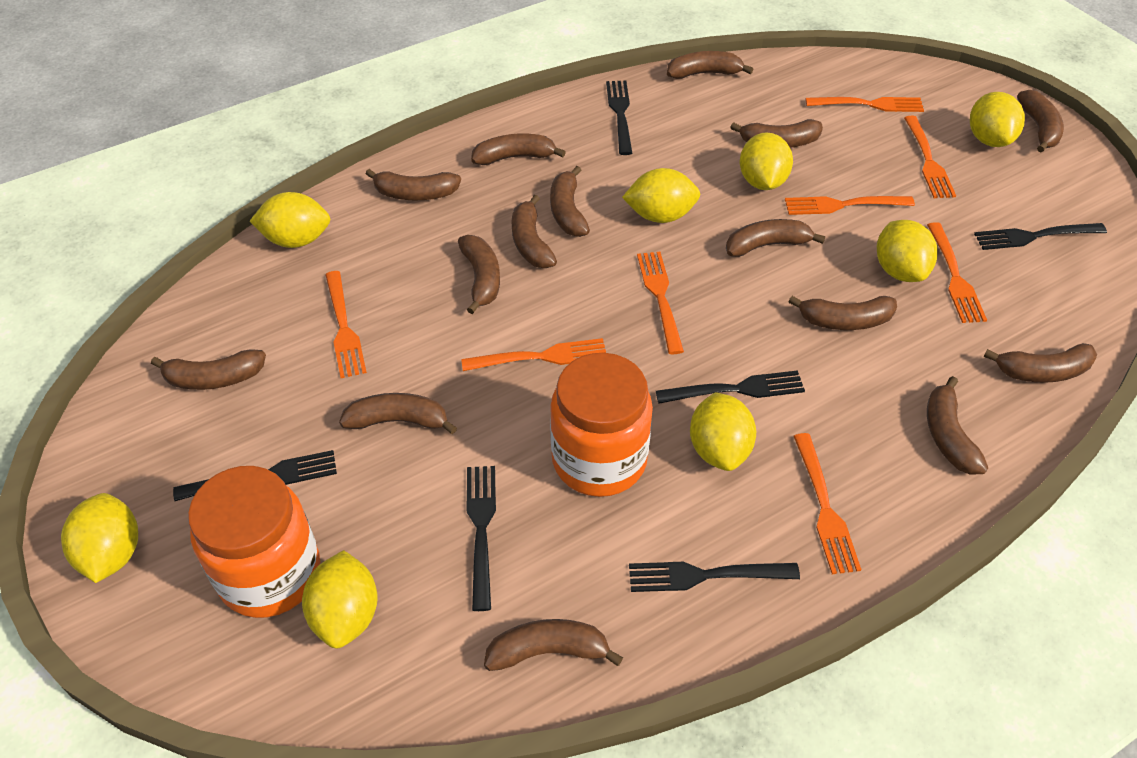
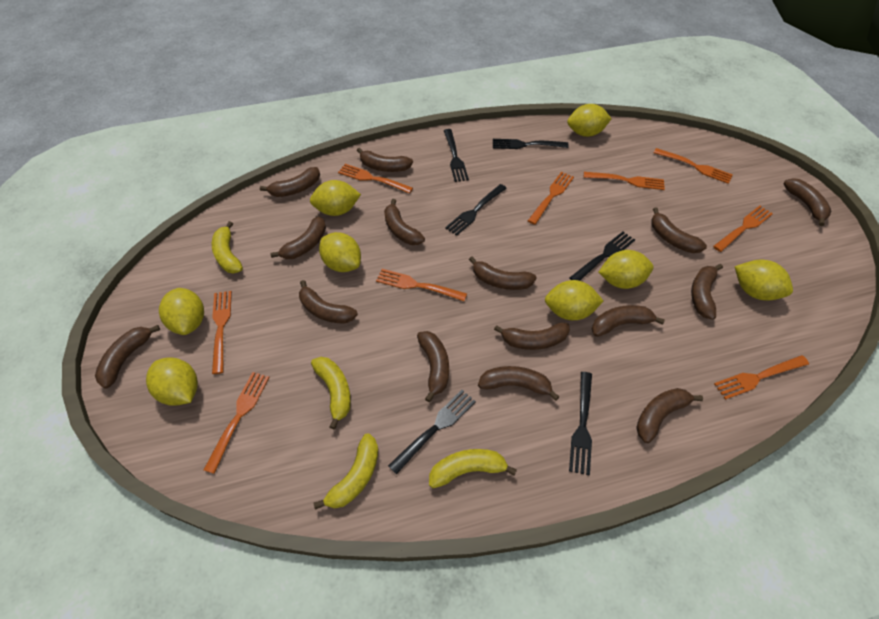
orange fork: [325,271,367,378] [461,338,606,371] [637,251,684,354] [785,196,915,215] [793,433,862,574] [805,97,924,112] [904,116,956,198] [927,222,987,323] = 8 -> [204,372,270,474] [212,291,232,374] [338,164,413,194] [376,269,467,301] [528,172,574,225] [584,172,665,190] [654,148,733,184] [713,206,773,252] [714,355,809,400] = 9
orange jar: [188,466,320,618] [550,353,653,497] = 2 -> none = 0
yellow banana: none = 0 -> [212,221,243,273] [311,357,351,429] [313,433,378,510] [429,449,517,488] = 4

